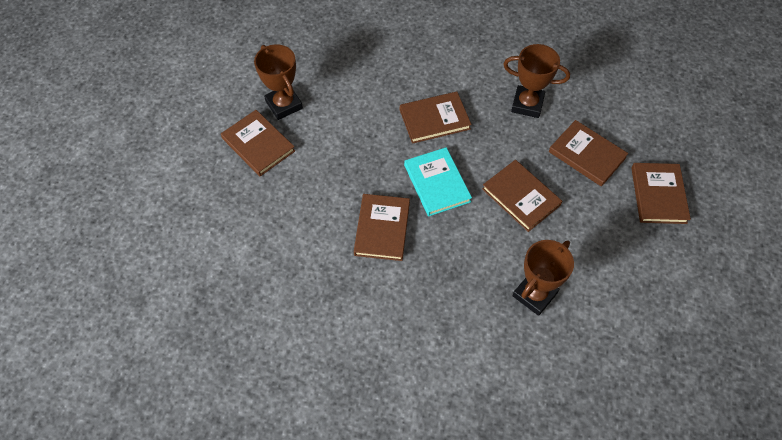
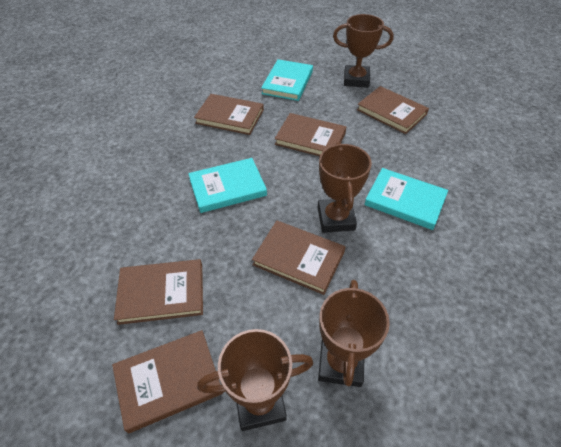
brown trophy: [254,44,303,120] [503,44,570,118] [512,240,574,316] = 3 -> [197,329,313,431] [318,142,372,233] [318,280,390,387] [333,14,394,88] = 4
turquoise book: [404,147,472,216] = 1 -> [188,158,267,213] [261,59,313,101] [364,168,448,230] = 3

